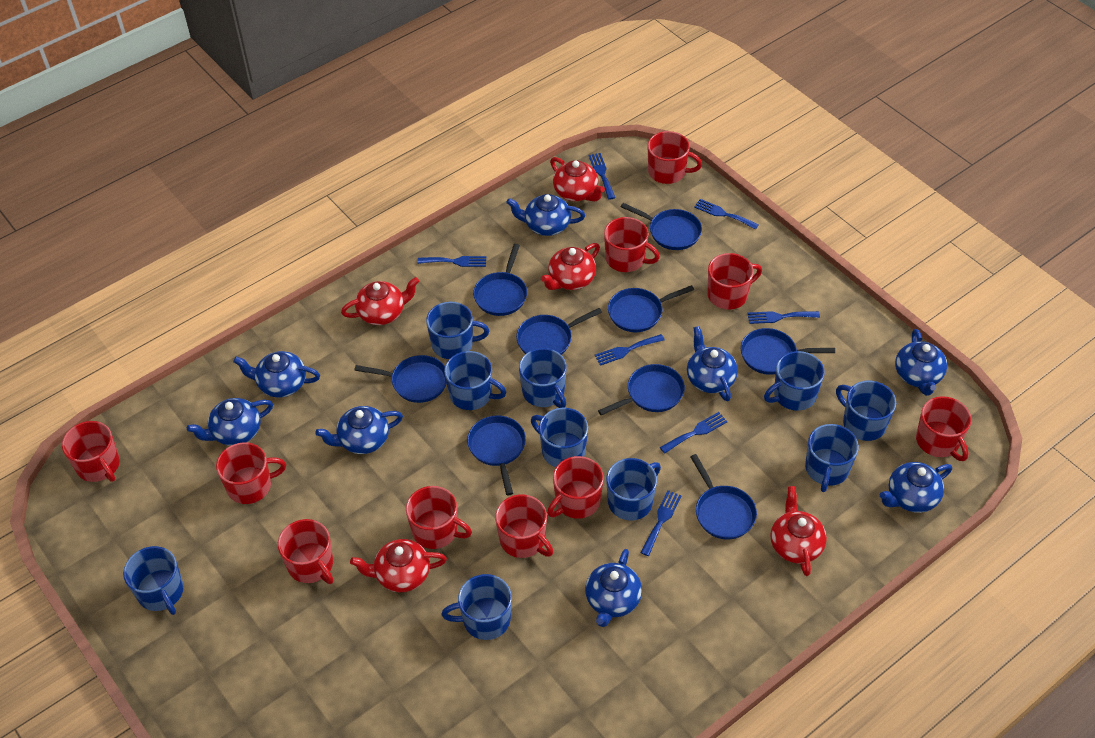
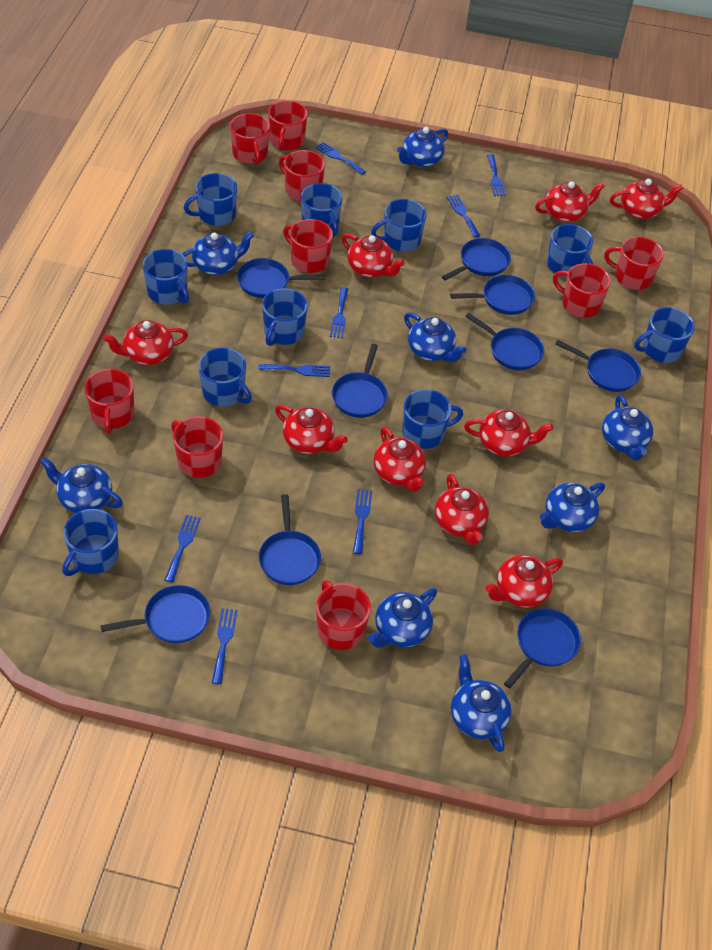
blue fork: [417,256,486,267] [588,153,615,200] [595,334,665,366] [640,490,682,556] [660,412,728,454] [694,199,759,230] [748,311,820,324] = 7 -> [165,515,201,582] [212,608,238,684] [258,364,330,377] [315,142,366,175] [330,287,348,338] [353,489,372,554] [447,195,481,238] [487,154,506,196] = 8
red mug: [62,421,120,482] [216,442,286,504] [278,519,333,584] [406,486,472,549] [495,494,553,558] [547,456,604,519] [604,217,660,272] [648,131,702,184] [707,253,762,310] [916,396,972,461] = 10 -> [84,369,134,434] [171,416,223,478] [230,113,270,165] [268,100,308,151] [279,150,325,201] [283,219,333,273] [316,580,371,650] [553,263,611,318] [604,237,664,290] = 9
red teapot: [341,277,419,325] [350,539,447,592] [541,243,600,290] [550,157,605,201] [770,486,827,576] = 5 -> [103,320,188,365] [275,405,348,454] [342,234,405,277] [373,427,426,492] [435,474,489,545] [464,410,553,456] [486,555,563,608] [535,181,605,222] [610,179,683,219] = 9

